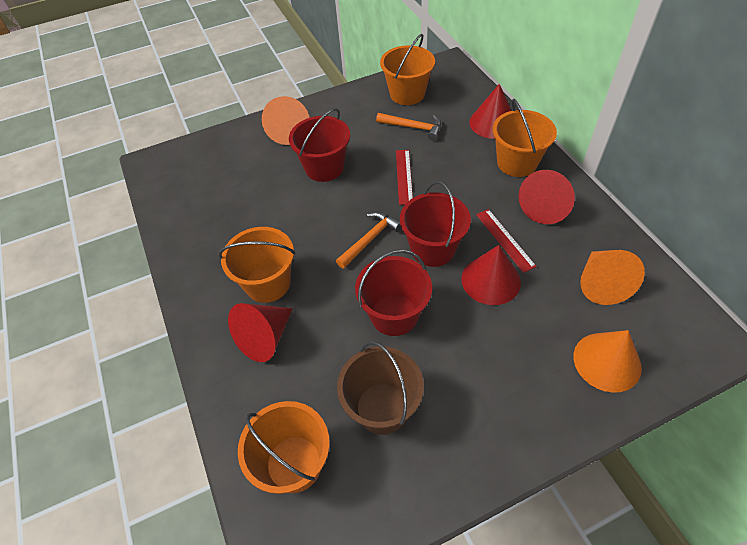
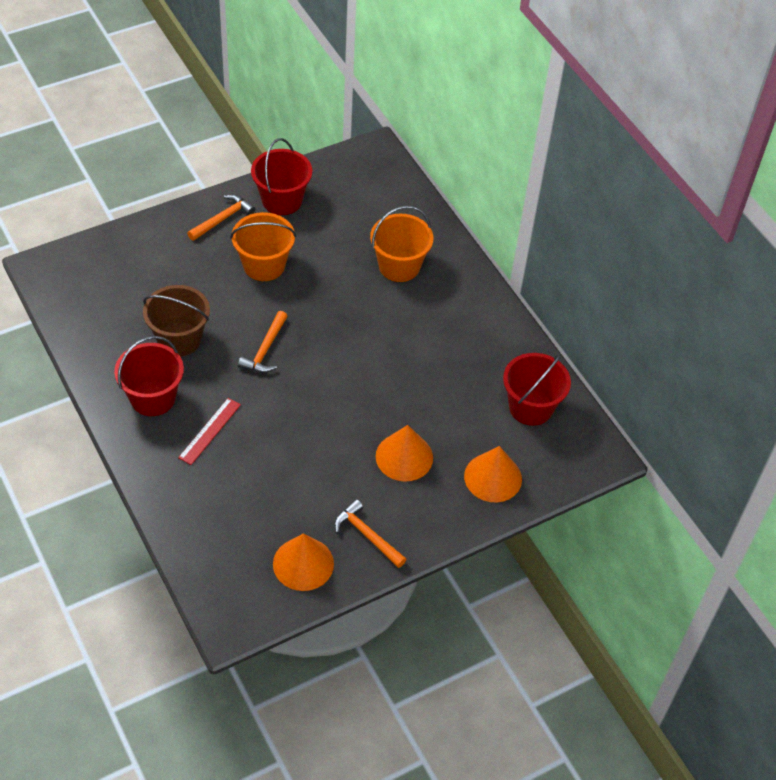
orange bucket: [219,227,295,303] [238,401,330,494] [380,34,435,105] [493,99,557,177] = 4 -> [230,212,296,281] [370,206,433,282] = 2
orange hammer: [336,212,401,269] [376,113,441,140] = 2 -> [187,194,255,241] [238,311,288,373] [334,499,407,568] = 3
red cone: [228,303,293,362] [461,245,521,305] [469,84,512,139] [518,170,575,224] = 4 -> none = 0
red ruler: [396,150,413,205] [476,209,537,273] = 2 -> [178,398,241,465] = 1

